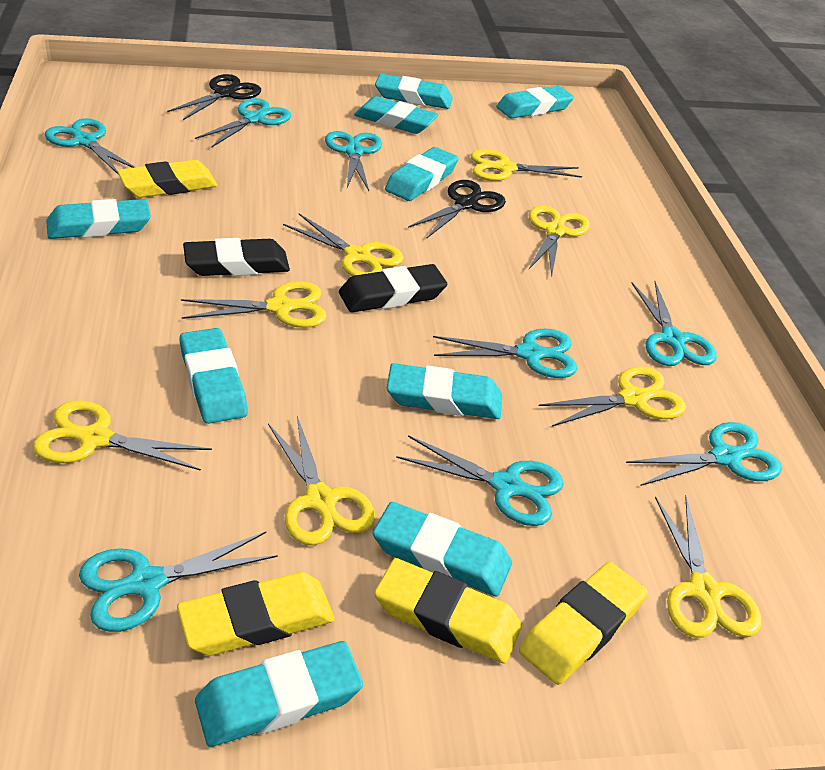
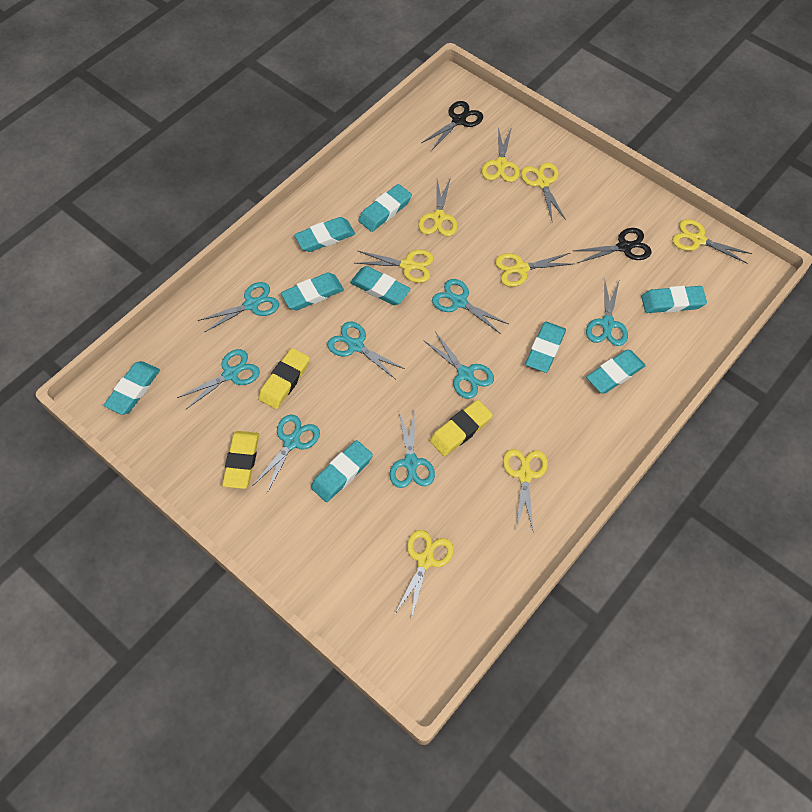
black eraser: [183,238,290,276] [339,264,447,312] = 2 -> none = 0
yellow eraser: [117,160,218,198] [177,572,335,656] [374,558,522,664] [519,562,648,685] = 4 -> [222,431,259,489] [258,348,310,409] [430,400,493,456] = 3

